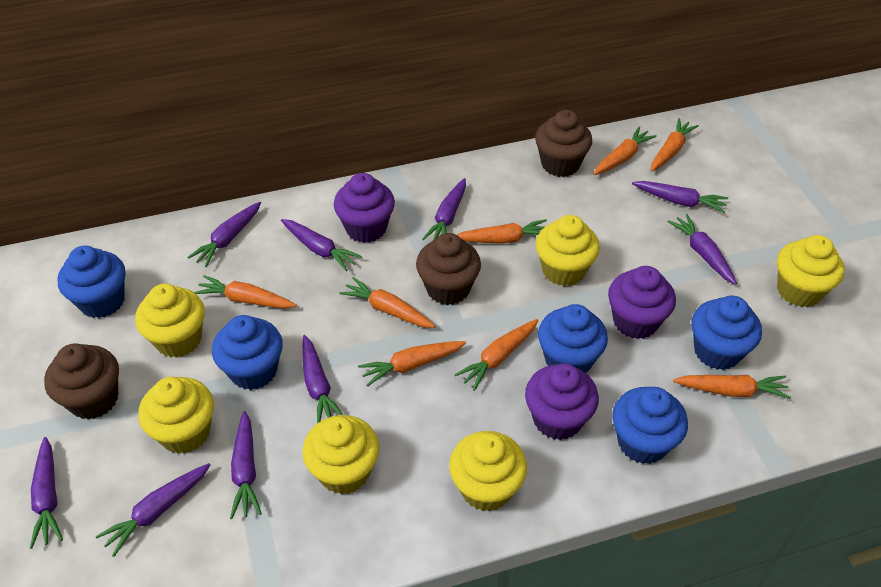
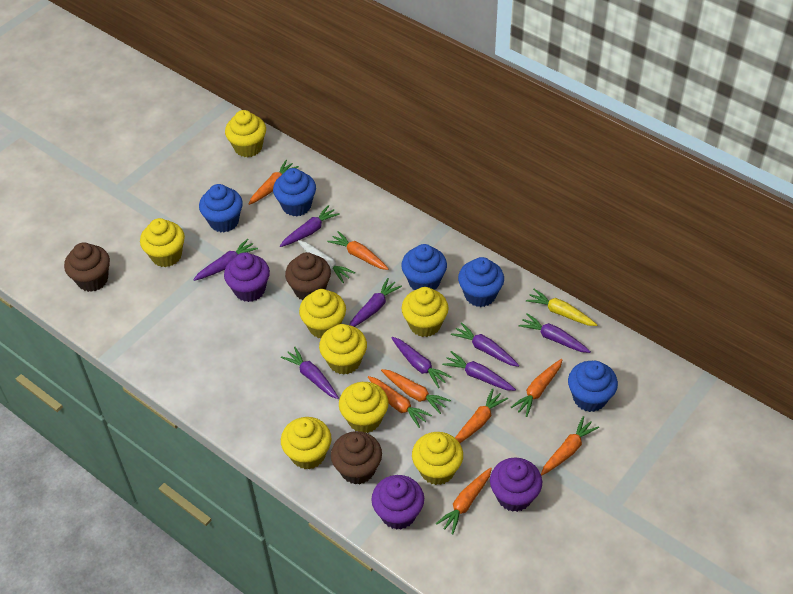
purple carrot: [30,437,63,549] [96,463,210,557] [188,202,261,267] [230,411,262,519] [281,219,362,271] [302,335,343,423] [422,178,466,240] [632,181,728,213] [668,214,737,285] = 9 -> [193,239,258,281] [280,205,340,247] [281,347,339,399] [349,278,402,327] [391,337,452,388] [442,351,516,391] [451,322,519,367] [518,313,591,353] = 8
white carrot: none = 0 -> [298,240,355,283] = 1
yellow carrot: none = 0 -> [526,289,597,326] = 1
yellow cupcake: [135,284,205,358] [138,377,214,454] [302,415,379,495] [449,431,527,512] [536,215,600,286] [777,235,845,307] = 6 -> [140,218,185,267] [225,110,266,157] [281,417,332,470] [299,289,346,338] [319,324,367,375] [339,382,388,433] [401,287,449,337] [412,432,463,485] = 8

